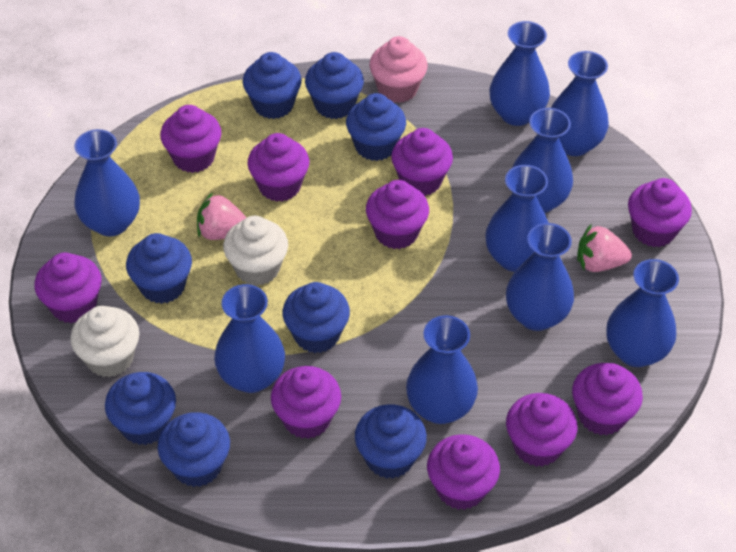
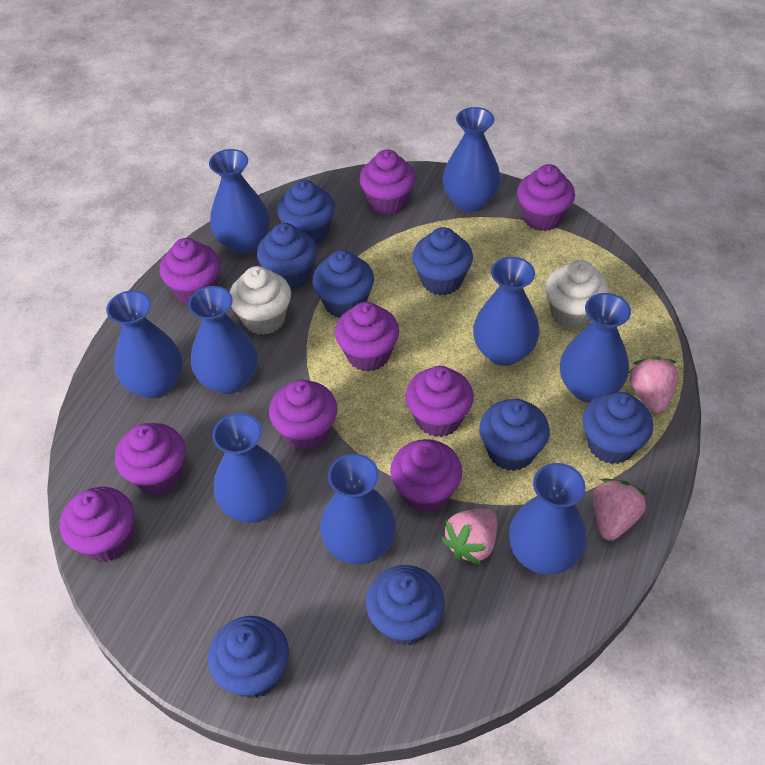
pink cupcake: [369,36,428,103] = 1 -> none = 0
pink strawberry: [197,192,247,240] [577,224,632,272] = 2 -> [441,509,497,565] [593,479,647,541] [629,357,679,413] = 3
purple cupcake: [35,252,102,323] [160,105,221,173] [247,133,309,202] [271,366,341,439] [366,180,429,249] [391,128,453,196] [427,434,500,510] [506,393,577,467] [572,363,643,435] [628,178,692,247] = 10 -> [60,487,134,562] [115,423,186,495] [160,238,220,304] [269,380,337,451] [335,302,399,372] [359,149,416,216] [390,439,462,513] [405,366,474,437] [517,164,575,231] = 9

